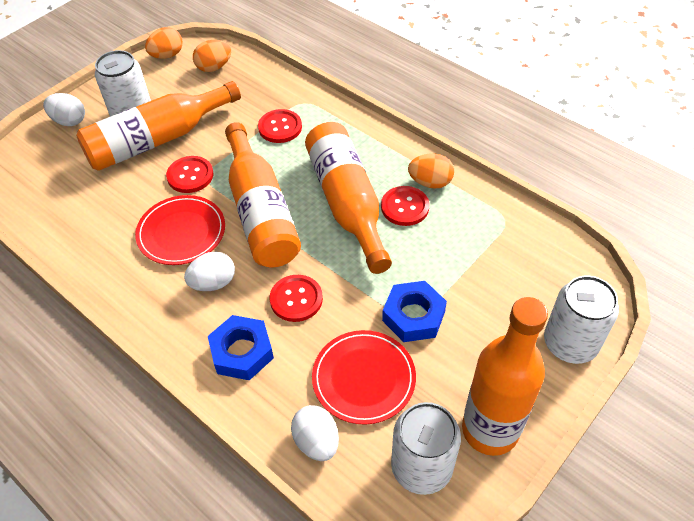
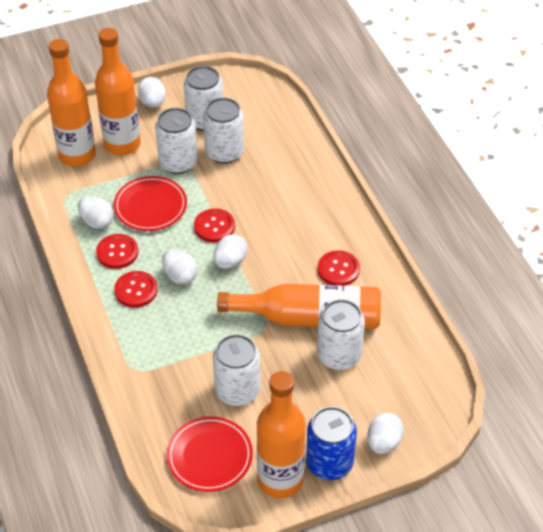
blue can: none = 0 -> [306,406,357,480] = 1
blue nut: [208,315,274,380] [382,281,447,342] = 2 -> none = 0
orange egg: [145,27,183,59] [193,40,231,72] [408,153,454,189] = 3 -> none = 0
white can: [95,50,151,117] [391,402,461,495] [544,276,619,364] = 3 -> [155,108,198,174] [184,66,223,131] [203,98,244,164] [213,334,260,406] [317,299,365,370] = 5
white egg: [43,93,85,126] [184,251,235,291] [291,405,339,461] = 3 -> [78,196,113,229] [138,77,166,108] [162,249,198,285] [213,234,248,269] [367,413,404,454] = 5

